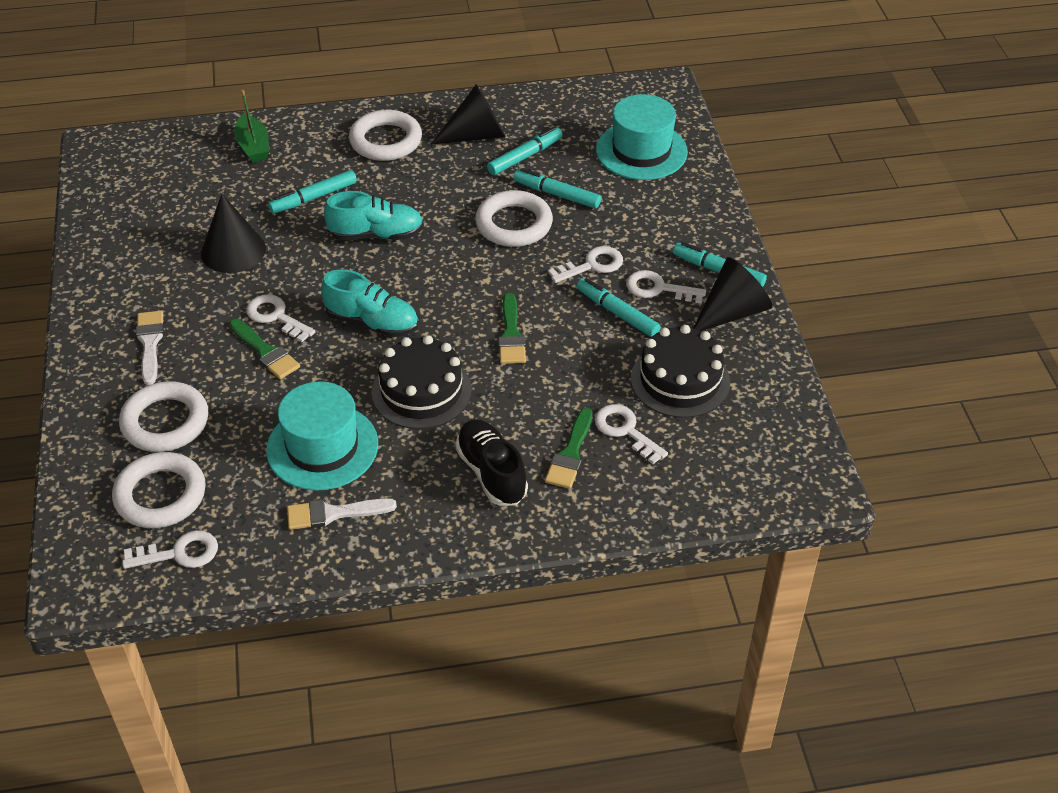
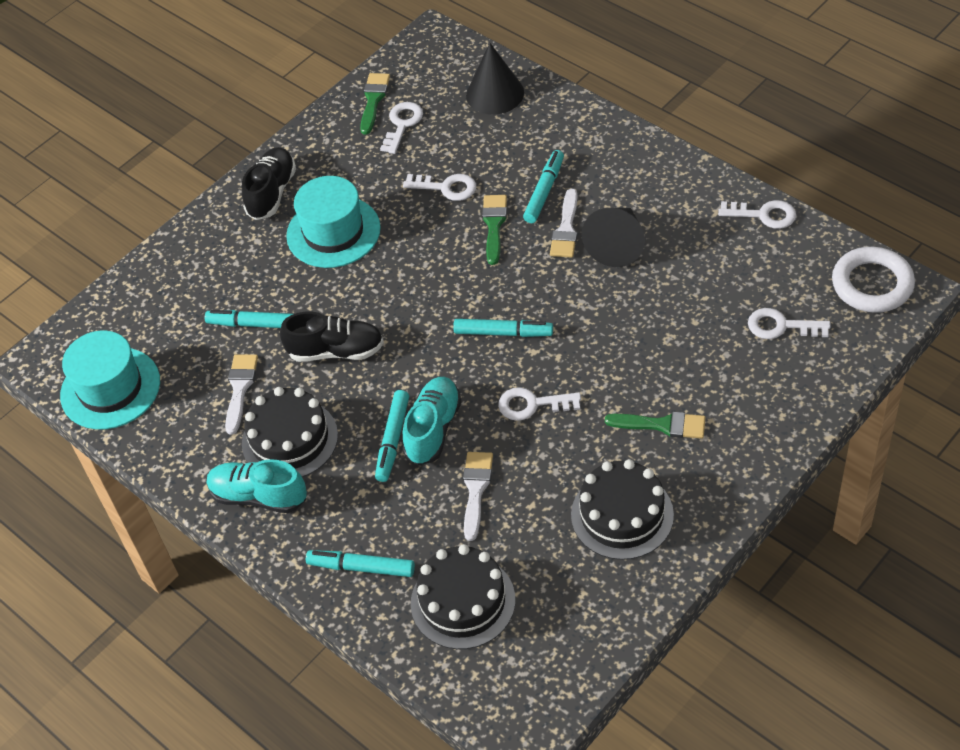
black cake: [372,335,472,429] [631,325,730,418] = 2 -> [242,387,338,477] [411,544,515,649] [571,459,674,560] = 3
black cone: [201,194,266,273] [431,84,505,145] [693,257,773,331] = 3 -> [466,43,524,115] [582,208,645,267] = 2
black shoe: [455,419,528,506] = 1 -> [242,147,296,220] [280,311,384,362] = 2
green boat: [234,90,269,163] = 1 -> none = 0
white brush: [136,311,164,385] [287,498,397,530] = 2 -> [225,354,258,435] [463,452,493,541] [550,189,577,258] = 3
white ring: [112,452,206,528] [119,381,208,452] [349,110,422,161] [475,190,553,247] = 4 -> [832,247,915,312] = 1

